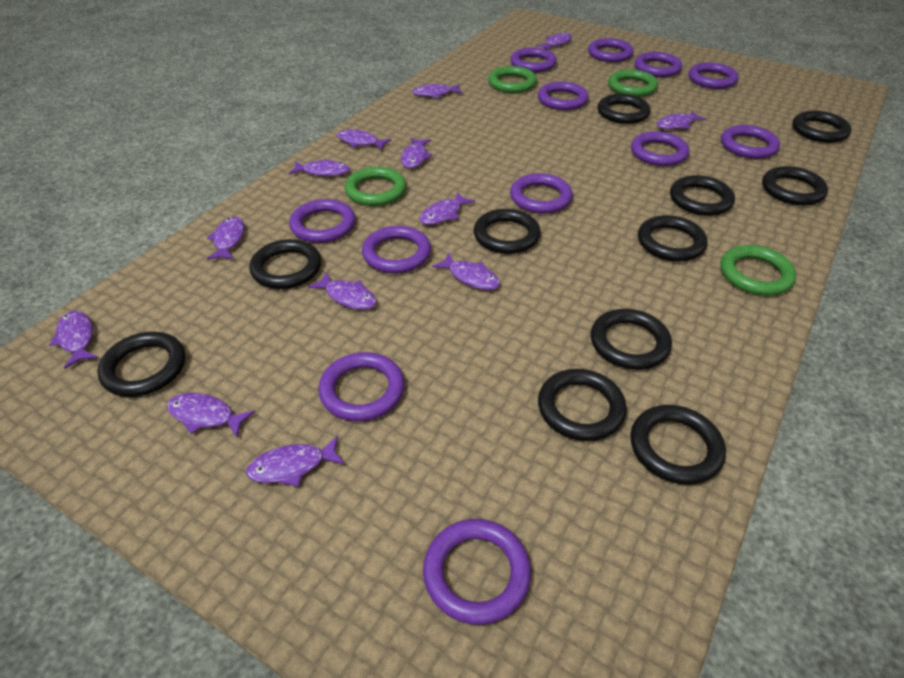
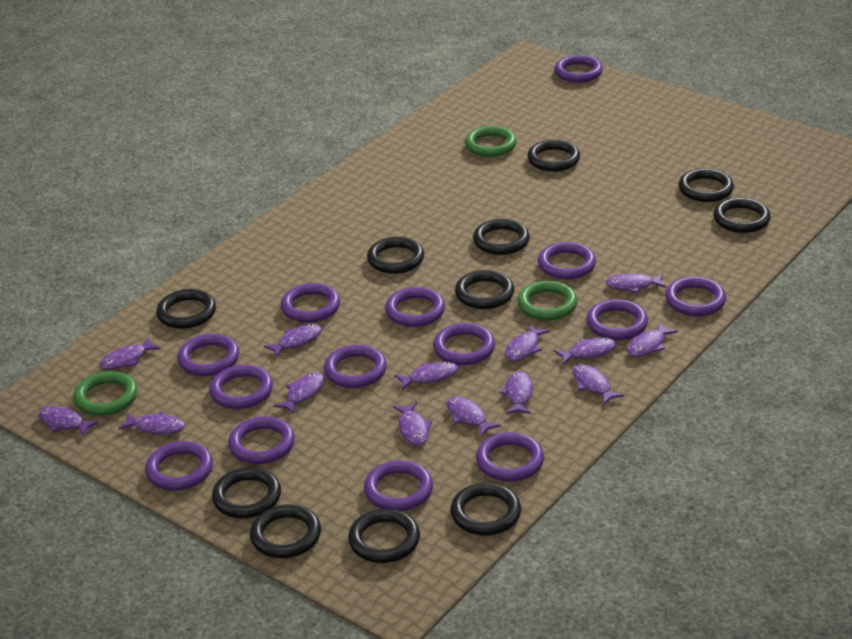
green ring: [345,167,406,206] [488,66,537,93] [608,69,658,97] [721,245,796,296] = 4 -> [73,371,138,416] [465,126,517,157] [517,281,578,320] = 3
purple fish: [49,311,98,369] [167,393,255,437] [207,217,245,260] [246,435,345,486] [289,159,350,176] [308,272,377,310] [337,129,392,150] [401,138,433,168] [412,84,463,98] [419,192,475,225] [432,253,500,290] [536,32,572,51] [657,110,706,129] = 13 -> [38,406,99,436] [99,337,160,370] [118,411,185,435] [264,324,322,357] [274,372,324,414] [393,402,432,445] [394,362,458,390] [446,396,501,437] [499,371,533,414] [505,324,550,361] [554,338,617,365] [572,364,624,405] [605,273,666,293] [627,322,678,357] = 14
purple ring: [289,199,356,243] [318,352,405,421] [362,226,431,273] [423,519,531,625] [510,47,557,72] [510,173,573,214] [538,82,589,110] [588,38,634,62] [631,131,689,166] [634,52,682,77] [688,62,739,89] [721,125,780,159] = 12 -> [145,441,213,491] [177,334,239,376] [209,365,273,409] [228,416,295,464] [281,283,340,323] [324,345,387,388] [364,460,433,511] [385,287,445,327] [433,323,495,365] [476,432,544,481] [538,242,596,279] [554,55,603,83] [586,299,648,340] [665,276,726,316] = 14

